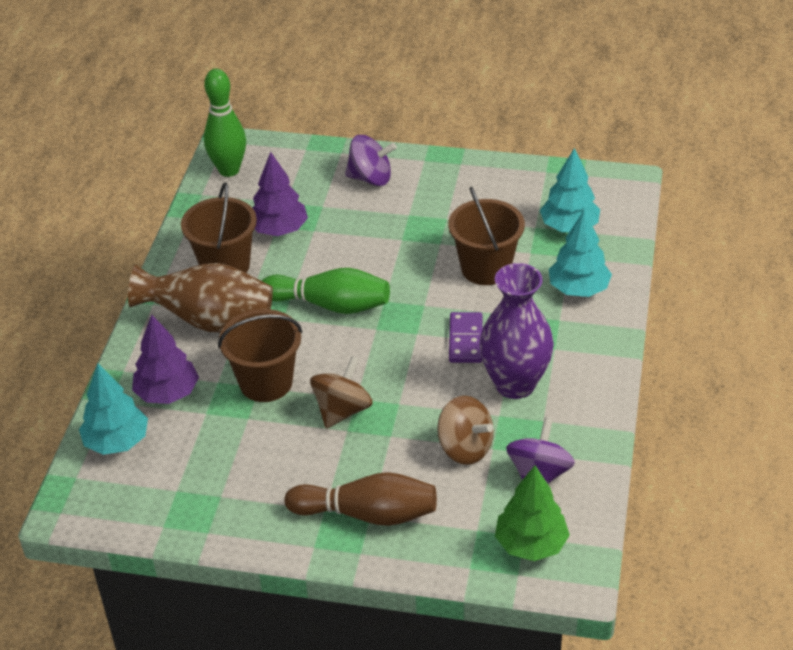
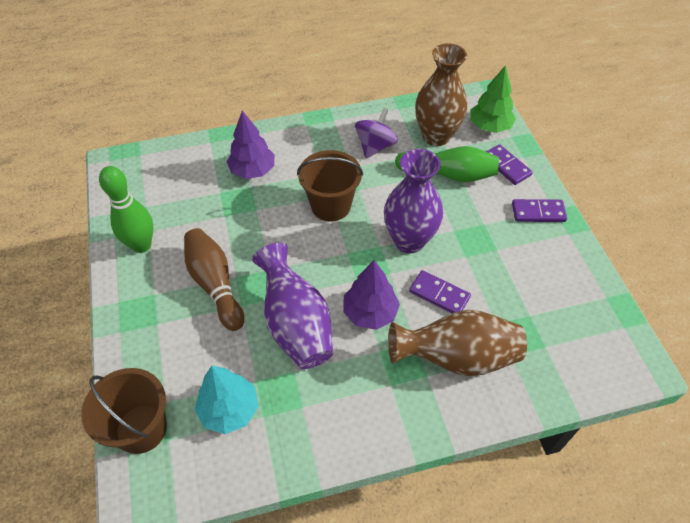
brown bucket: [181,182,257,273] [218,309,302,402] [448,187,525,285] = 3 -> [81,368,167,454] [297,150,363,222] = 2
brown spinning top: [310,356,373,429] [437,396,494,465] = 2 -> none = 0
brown vase: [128,263,273,332] = 1 -> [388,310,527,376] [415,43,467,146] = 2
purple domino: [449,312,482,363] = 1 -> [409,270,471,313] [486,144,533,185] [512,199,567,222] = 3
purple spinning top: [345,135,397,186] [506,417,575,484] = 2 -> [355,108,398,158] = 1
purple vase: [479,263,554,399] = 1 -> [252,243,333,369] [384,149,443,253] = 2
turquoise tree: [79,364,148,455] [540,148,600,232] [549,210,612,297] = 3 -> [194,366,258,434] = 1

